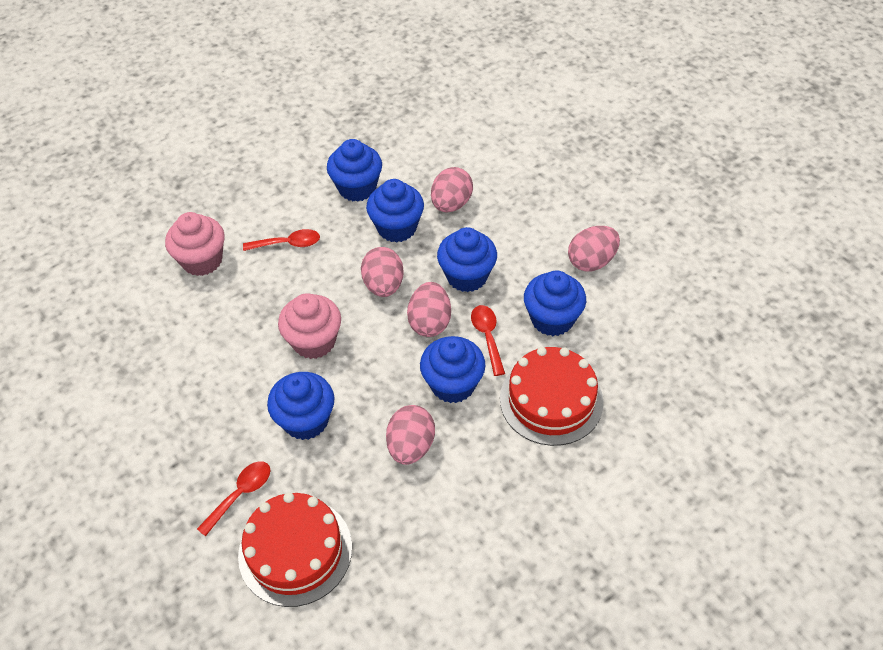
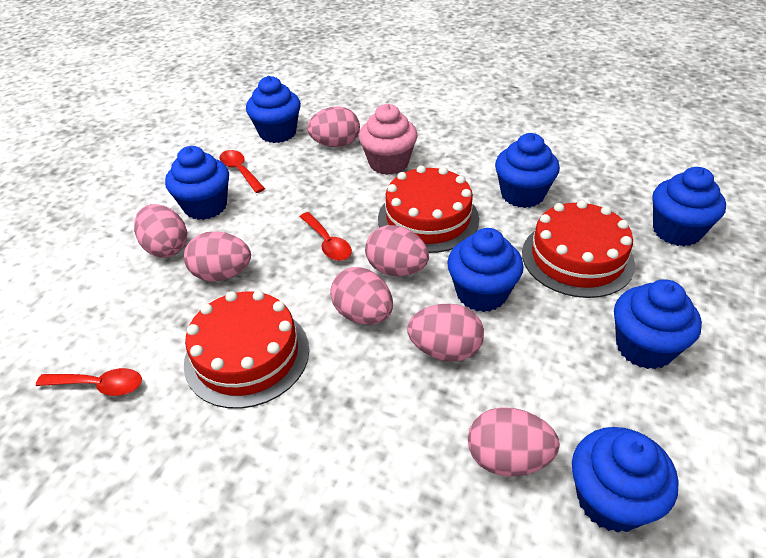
blue cupcake: [267,372,334,440] [327,139,382,202] [366,179,424,243] [420,336,485,403] [437,227,497,292] [524,270,586,336] = 6 -> [165,146,229,220] [246,76,301,143] [447,228,524,312] [495,133,560,208] [572,427,679,533] [614,279,702,369] [652,167,726,246] = 7
pink cupcake: [165,212,225,276] [278,293,341,359] = 2 -> [359,104,417,175] = 1
pink egg: [361,247,404,297] [386,405,435,465] [407,282,451,337] [431,167,473,212] [568,226,620,272] = 5 -> [134,204,187,258] [184,232,251,282] [307,106,360,147] [330,267,393,325] [365,225,429,276] [407,304,484,362] [468,407,560,476] = 7
red cake: [238,492,352,607] [500,347,604,446] = 2 -> [184,290,309,409] [378,165,479,253] [522,200,635,298] = 3

